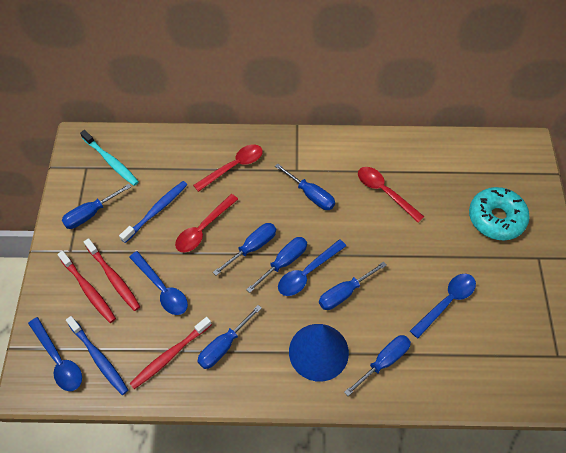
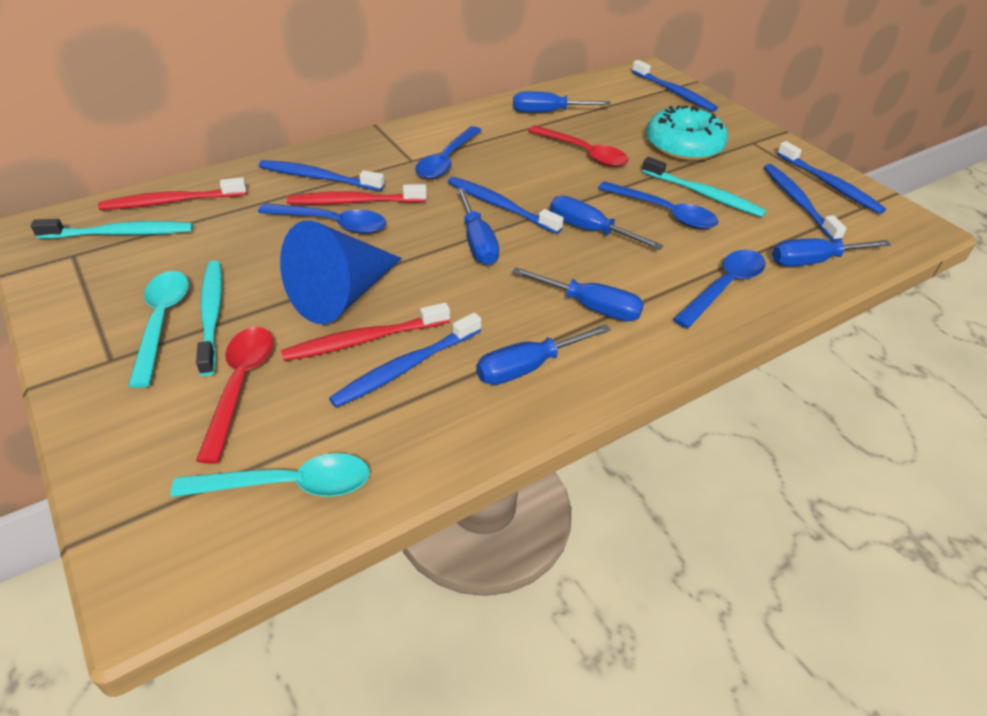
blue screwdriver: [61,184,131,229] [197,305,262,369] [213,223,276,276] [246,237,307,293] [275,164,335,210] [319,261,387,310] [344,335,411,396] = 7 -> [456,188,499,265] [476,324,611,385] [512,267,644,321] [513,91,611,113] [550,196,663,250] [772,238,892,267] = 6
blue toothbrush: [66,316,128,395] [119,181,187,243] = 2 -> [259,160,384,191] [329,313,481,408] [448,177,564,234] [632,60,718,112] [764,164,847,241] [777,141,886,214] = 6
red spoon: [175,194,238,252] [193,144,263,192] [358,167,424,222] = 3 -> [196,327,274,464] [528,125,629,167] = 2
turquoise spoon: none = 0 -> [128,271,189,388] [170,453,370,497] = 2
turquoise toothbrush: [80,130,139,186] = 1 -> [31,219,193,239] [196,261,222,376] [642,157,767,217] = 3

